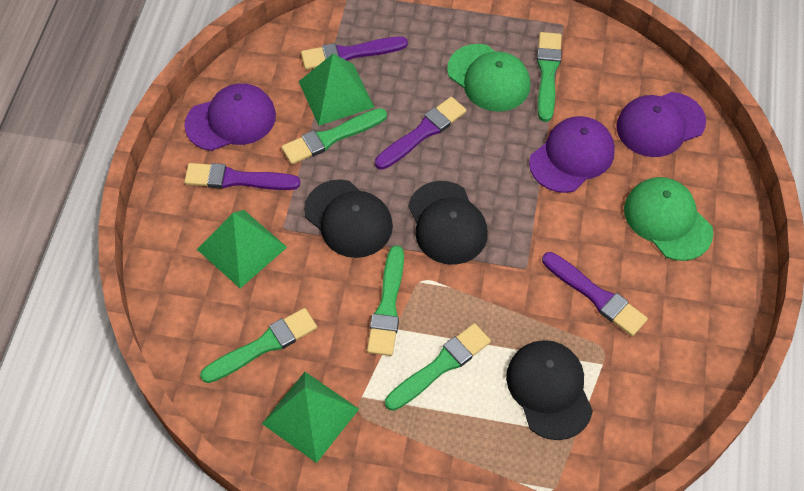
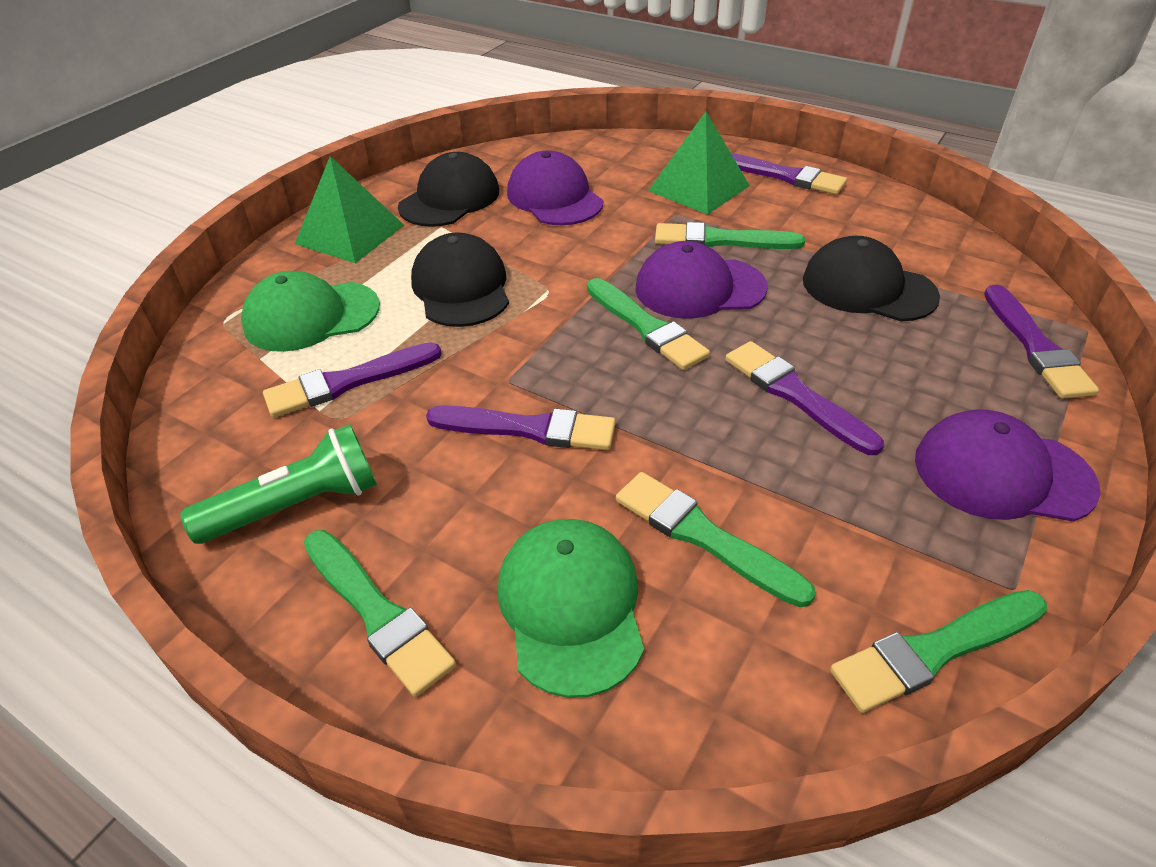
green flashlight: none = 0 -> [180,424,377,544] = 1
green pyramid: [197,210,287,288] [262,372,359,463] [299,54,375,126] = 3 -> [295,156,404,263] [648,112,750,215] = 2
purple brush: [184,163,300,190] [301,36,408,70] [375,97,466,170] [542,252,648,336] = 4 -> [263,342,442,417] [426,405,616,450] [725,341,884,455] [731,153,847,195] [984,285,1099,399] = 5

